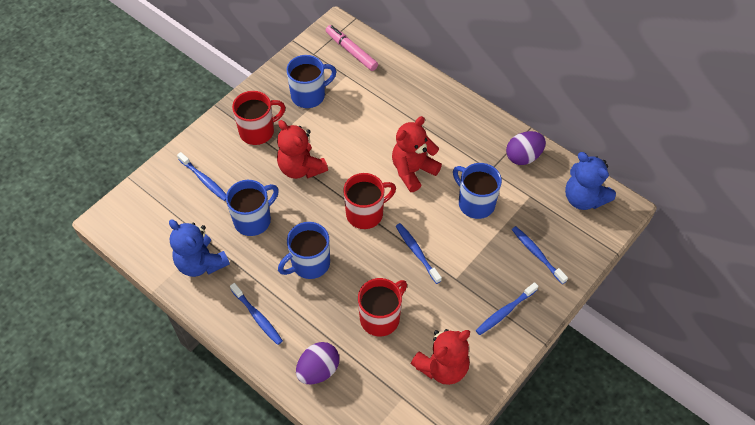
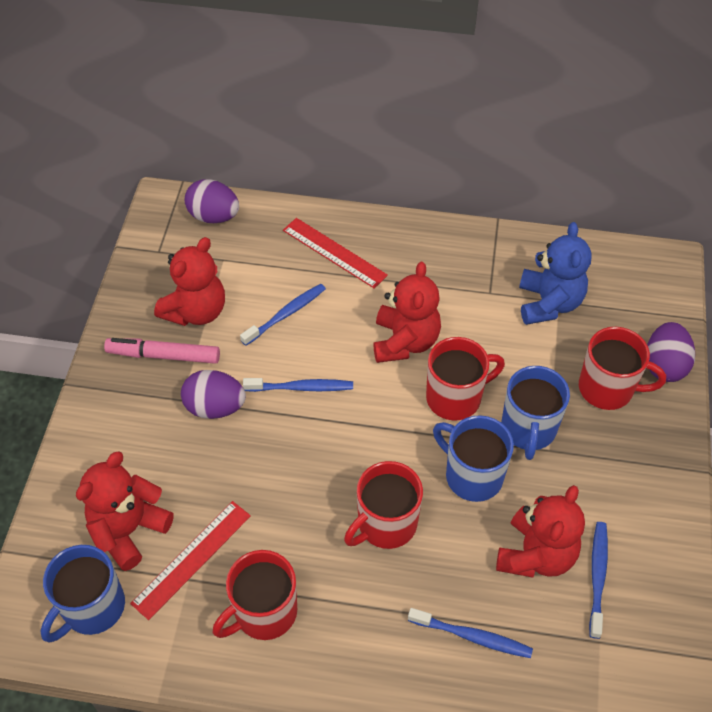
blue mug: [226,180,279,236] [278,222,330,279] [286,55,337,108] [453,163,502,219] = 4 -> [40,545,125,642] [433,415,514,502] [501,366,570,460] = 3
blue teddy bear: [169,219,230,277] [565,152,616,210] = 2 -> [519,222,592,325] = 1
blue toothbrush: [177,152,226,201] [230,283,283,345] [396,223,442,284] [476,282,538,335] [512,226,568,284] = 5 -> [240,284,326,346] [243,378,353,392] [408,608,533,658] [589,522,608,639] = 4
purple egg: [296,342,339,384] [506,131,546,165] = 2 -> [181,370,246,419] [185,179,239,223] [647,322,695,382] = 3
red mug: [232,91,285,145] [343,173,396,229] [358,278,407,336] = 3 -> [213,550,297,640] [344,461,423,549] [426,337,505,421] [579,327,666,410] = 4
red ruler: none = 0 -> [130,501,251,620] [283,218,388,289] = 2
red teddy bear: [277,120,328,179] [392,116,442,192] [411,329,470,385] = 3 -> [76,451,174,571] [154,237,225,326] [373,262,441,363] [496,485,585,578] = 4

